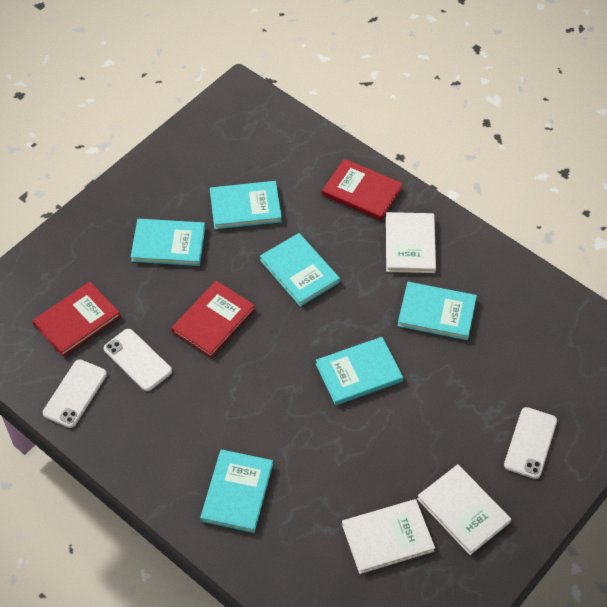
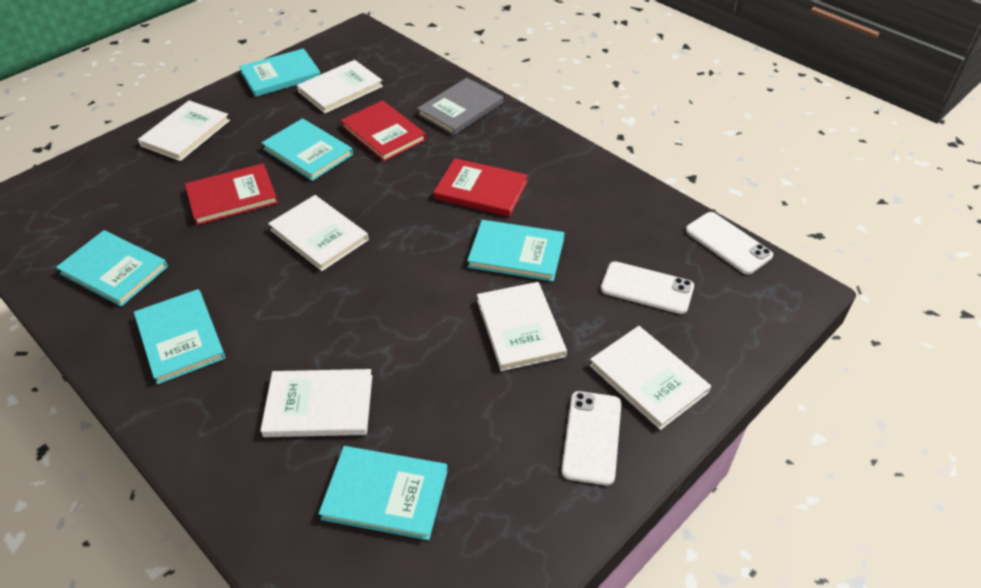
grey book: none = 0 -> [417,78,503,135] = 1
white book: [342,499,435,574] [386,212,436,273] [417,464,511,555] = 3 -> [138,100,230,161] [260,369,372,437] [268,195,369,271] [297,60,383,113] [477,282,567,371] [589,326,711,430] = 6

